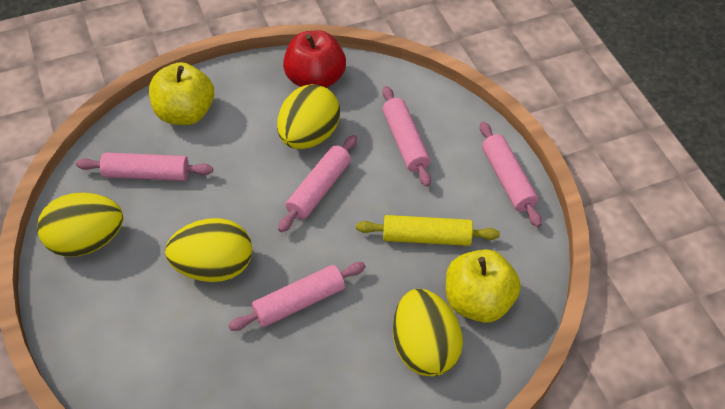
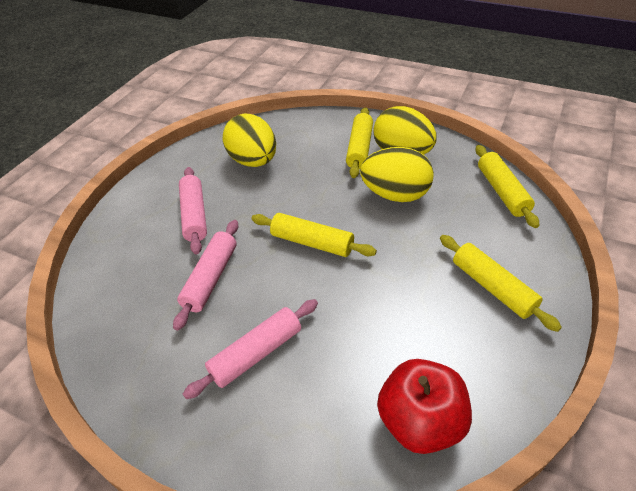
pink rolling pin: [76,152,213,181] [228,262,366,331] [278,135,357,232] [382,86,431,187] [480,122,542,227] = 5 -> [173,220,238,331] [179,167,207,255] [183,299,318,399] = 3
yellow apple: [149,62,214,125] [446,249,521,323] = 2 -> none = 0
yellow egg: [37,193,123,257] [165,218,252,282] [277,84,340,149] [393,289,463,376] = 4 -> [223,113,276,167] [360,147,434,202] [373,106,436,155] = 3
yellow rolling pin: [356,215,500,246] = 1 -> [251,213,377,257] [346,107,373,178] [440,235,562,332] [475,145,539,228] = 4

